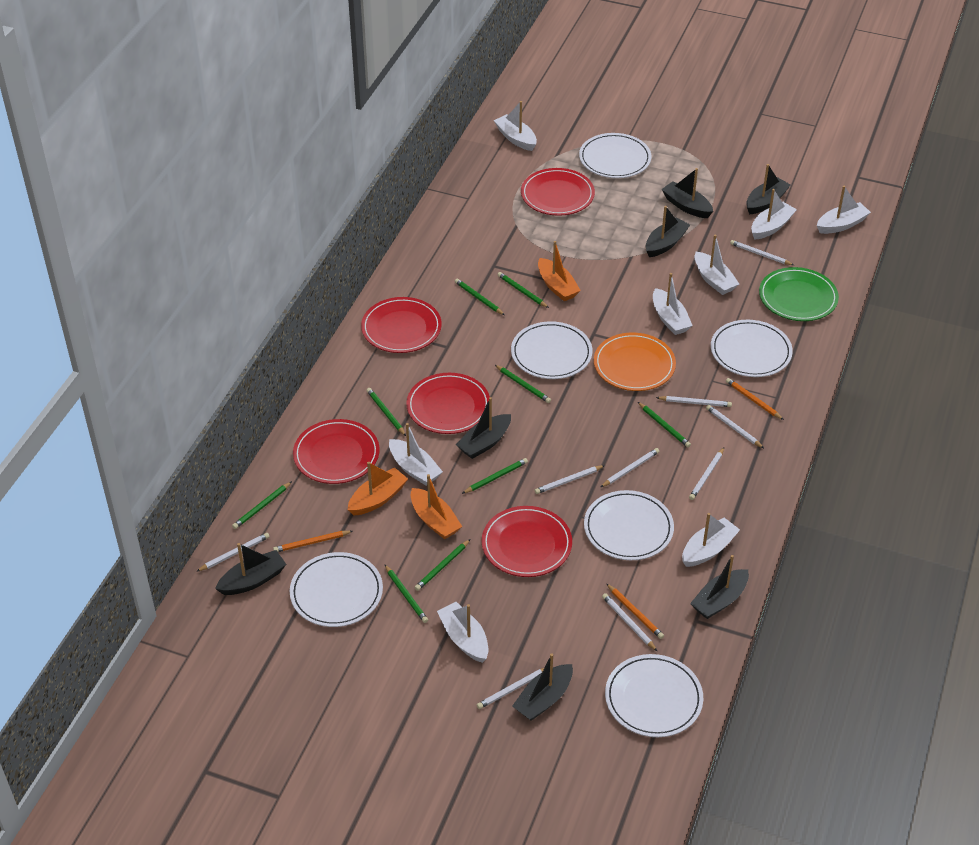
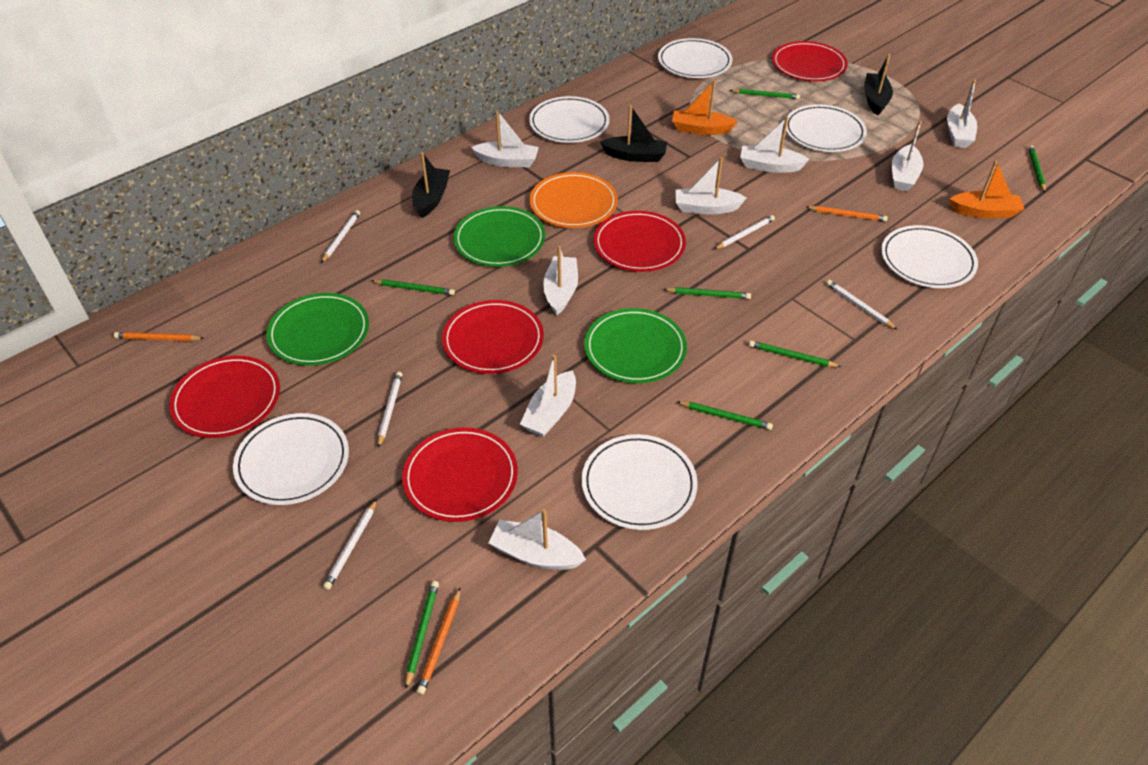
black boat: [215,543,286,595] [456,397,511,459] [512,653,573,721] [646,206,690,257] [662,168,713,218] [690,555,749,619] [746,164,791,214] = 7 -> [412,152,450,218] [600,105,667,162] [864,54,893,115] = 3
green pencil: [232,481,292,529] [366,388,406,436] [384,564,428,623] [414,539,470,591] [455,279,504,315] [462,458,528,494] [495,365,551,403] [497,272,549,308] [638,402,691,447] = 9 -> [371,279,455,295] [405,581,439,689] [663,287,751,299] [677,401,773,430] [730,89,800,99] [749,341,841,367] [1028,145,1046,193] = 7
green plate: [759,267,839,321] = 1 -> [266,293,369,366] [453,206,545,267] [584,308,687,383] = 3
orange boat: [348,462,408,515] [411,474,462,539] [538,241,581,301] = 3 -> [672,80,738,135] [950,160,1024,218] = 2
white pencil: [196,533,270,572] [477,668,544,709] [535,465,605,494] [601,448,659,487] [602,593,657,651] [656,396,732,407] [689,448,724,500] [706,405,764,448] [730,240,794,265] = 9 -> [321,210,360,263] [323,499,377,590] [378,372,403,448] [714,215,775,249] [826,280,898,330] = 5

